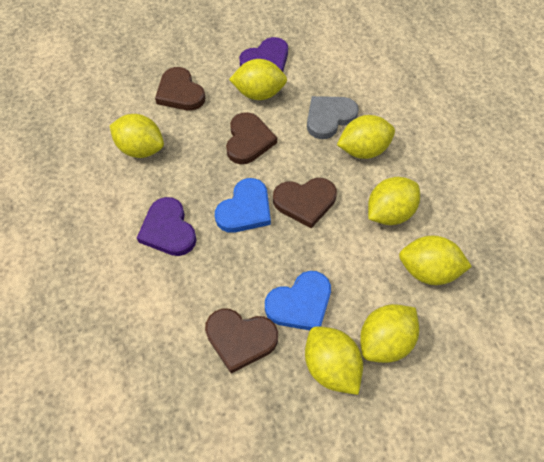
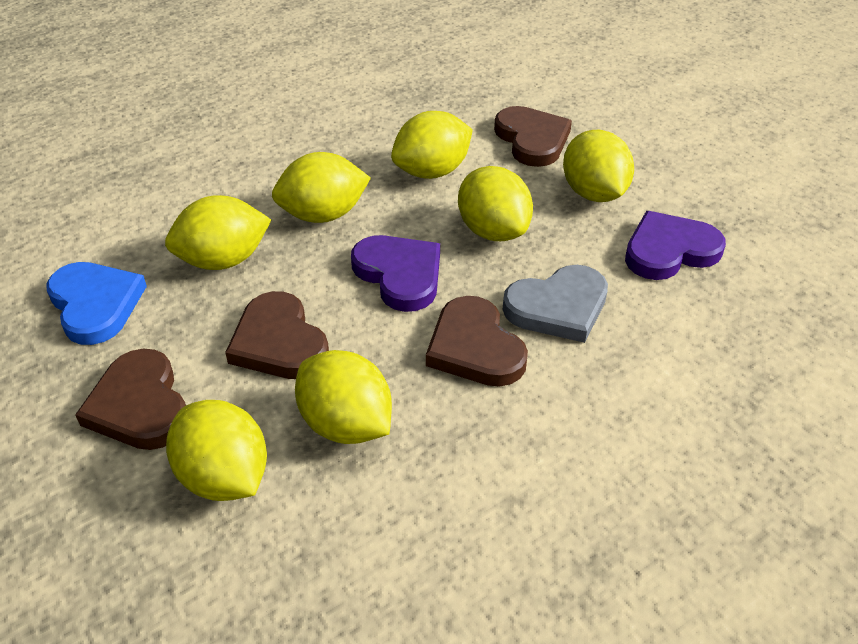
blue heart: [215,178,271,233] [265,271,331,330] = 2 -> [46,262,147,345] = 1

